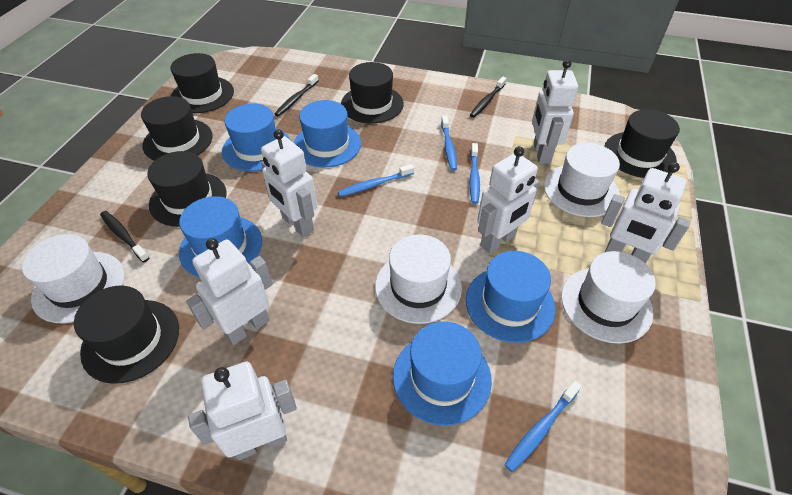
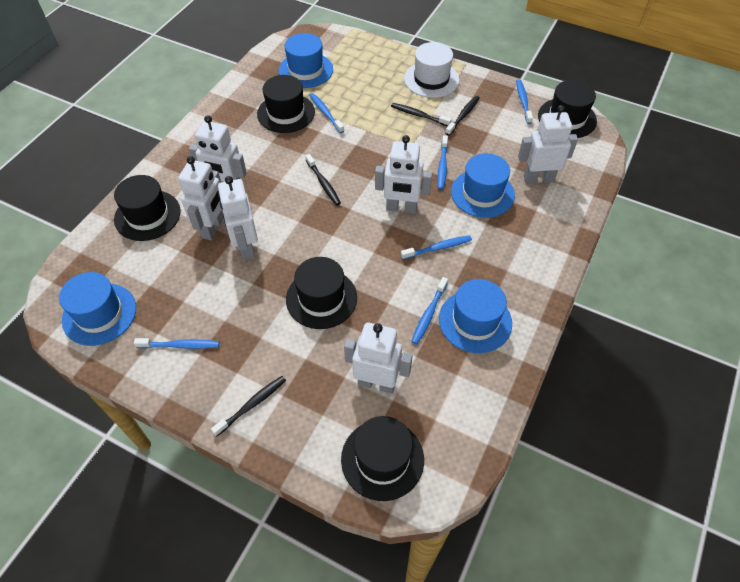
black hat: [74,286,179,384] [141,96,213,161] [147,151,227,227] [171,53,234,113] [341,62,404,124] [604,109,680,178] = 6 -> [114,175,181,241] [257,75,315,133] [286,257,357,329] [341,416,424,501] [538,80,597,138] = 5
black toothbrush: [100,211,149,262] [275,74,319,116] [470,77,507,118] = 3 -> [211,376,286,436] [306,154,341,206] [391,103,451,126] [445,96,480,136] = 4
blue hat: [179,196,262,278] [222,103,290,172] [294,100,361,168] [393,321,492,426] [466,251,556,343] = 5 -> [59,272,136,346] [279,33,333,88] [439,279,512,353] [451,153,515,218] = 4
blue toothbrush: [338,164,414,197] [441,116,457,171] [470,143,480,204] [504,381,582,472] = 4 -> [134,338,219,349] [309,93,344,133] [401,235,472,260] [411,277,448,345] [437,135,448,190] [516,80,533,124] = 6
white hat: [22,234,125,323] [375,234,462,324] [544,143,620,217] [561,251,656,343] = 4 -> [404,42,459,98] = 1

